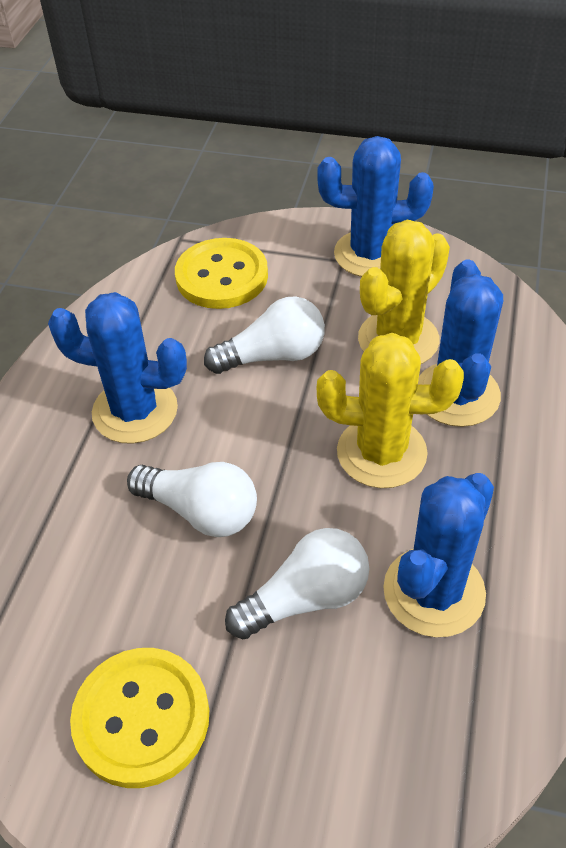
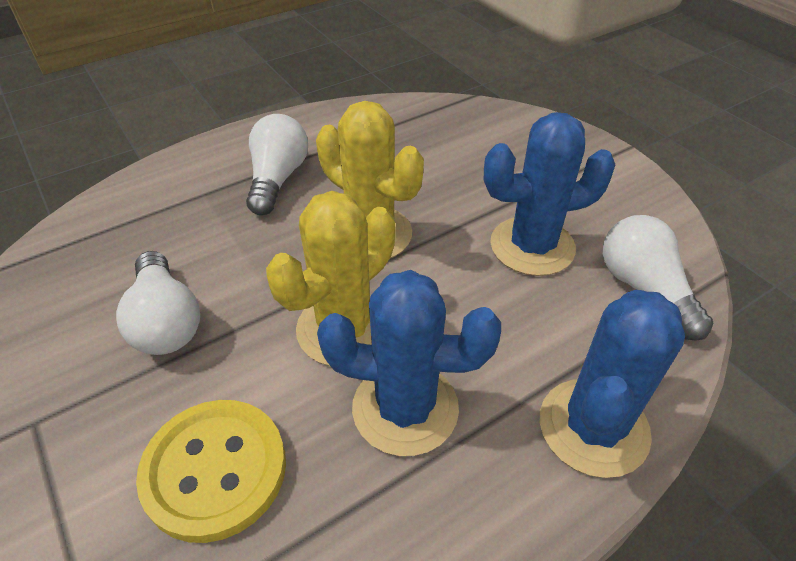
blue cactus: [48,292,187,444] [318,136,434,277] [383,473,494,637] [418,260,503,427] = 4 -> [317,270,501,456] [484,112,615,276] [540,290,685,478] = 3
yellow button: [70,648,209,788] [175,238,268,309] = 2 -> [136,400,286,543] = 1

